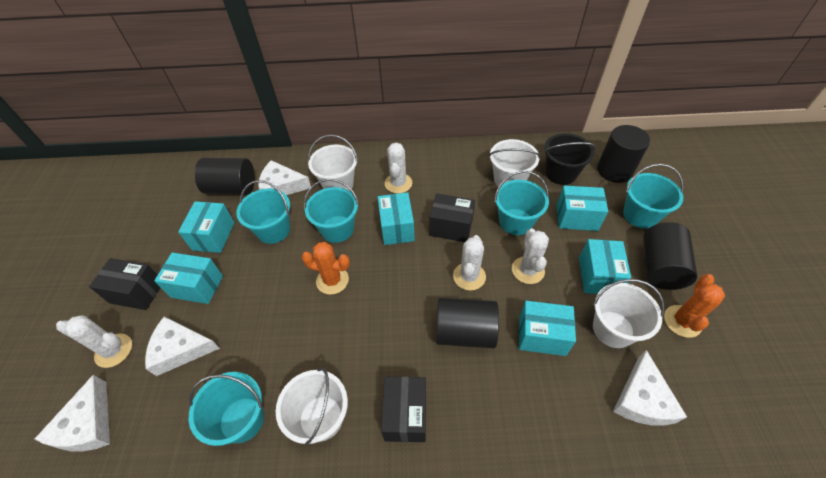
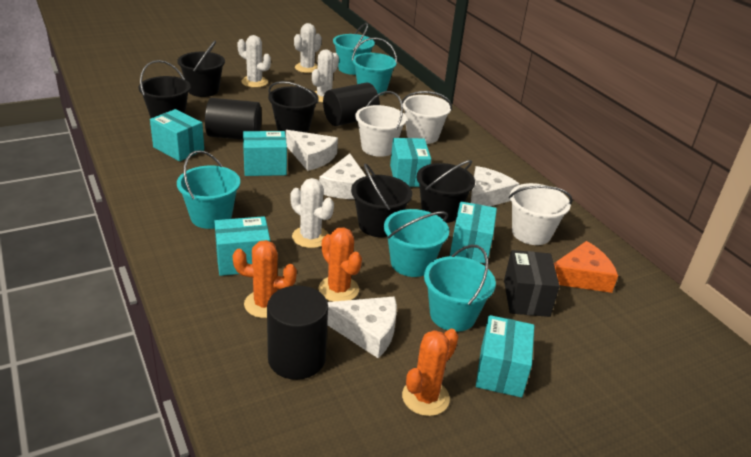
black box: [89,258,161,310] [381,376,426,442] [429,194,475,242] = 3 -> [504,250,560,317] = 1
black bucket: [544,133,596,185] = 1 -> [138,60,191,118] [177,41,225,97] [268,81,319,135] [351,163,412,237] [417,160,475,223] = 5
black cylinder: [195,158,255,194] [436,298,499,348] [597,125,650,183] [643,222,697,290] = 4 -> [205,98,261,140] [267,285,328,380] [323,82,380,126] = 3
orange cactus: [302,242,350,295] [664,274,725,338] = 2 -> [232,240,297,318] [318,227,362,302] [402,329,459,416] = 3
orange cheese: none = 0 -> [554,241,618,293] = 1
white bucket: [276,368,348,446] [308,135,358,191] [489,139,541,187] [593,279,665,348] = 4 -> [355,91,407,157] [402,91,452,144] [509,183,572,245] = 3

